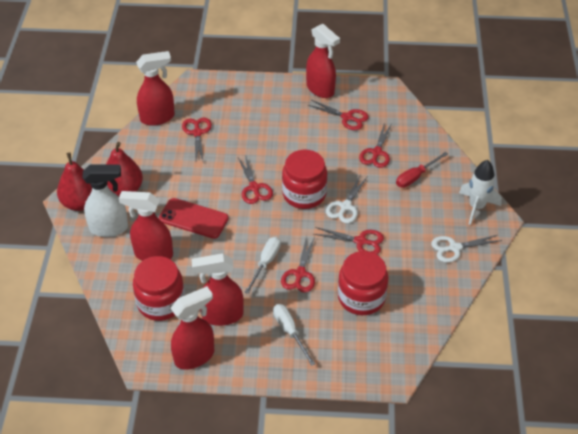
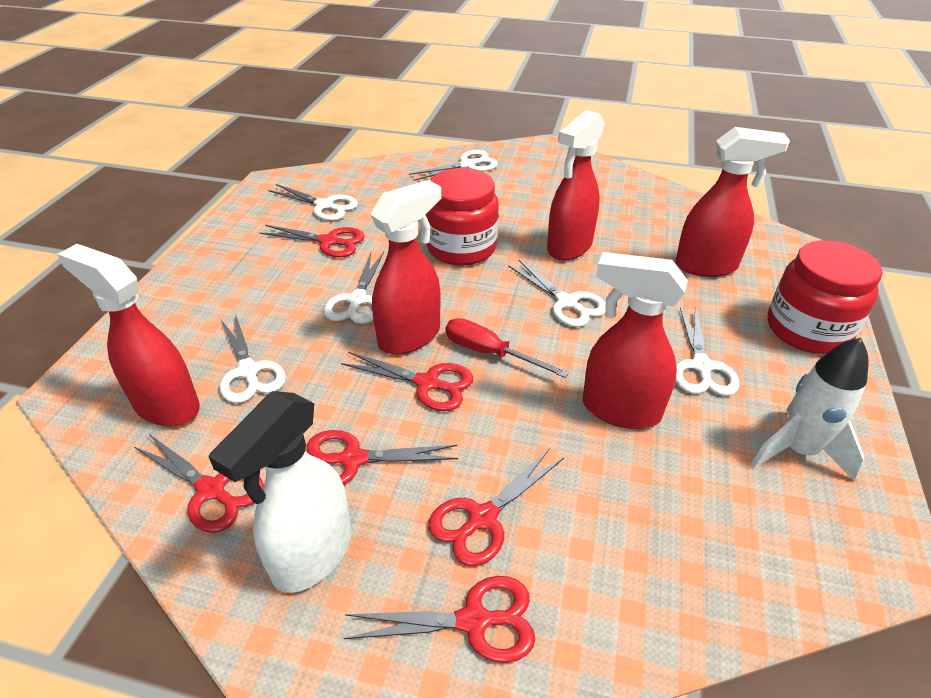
red jar: [133,256,185,321] [282,150,327,209] [338,251,388,315] = 3 -> [426,168,499,266] [768,240,883,354] = 2
red pear: [57,153,92,211] [106,142,143,196] = 2 -> none = 0
red phone: [159,198,229,239] = 1 -> none = 0
white scissors: [326,176,368,223] [431,235,502,263] = 2 -> [219,313,286,403] [268,184,358,221] [323,252,384,324] [409,150,498,181] [508,260,606,327] [675,306,740,396] = 6
white screwdriver: [244,237,281,294] [273,304,315,366] = 2 -> none = 0

